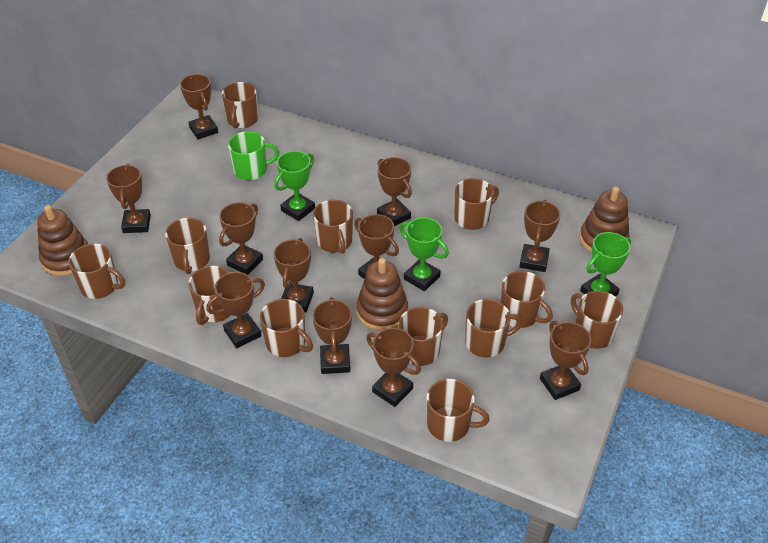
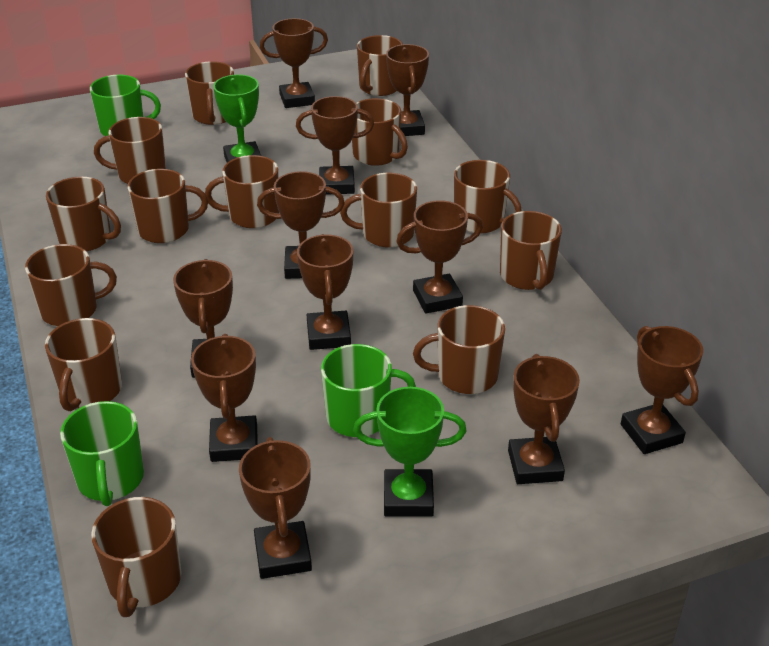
brown mug: [68,244,125,299] [165,218,210,274] [188,266,230,325] [222,82,258,128] [260,299,313,357] [313,200,353,254] [399,307,448,366] [426,379,490,442] [454,178,499,230] [465,299,522,358] [501,271,553,328] [571,291,623,349] = 12 -> [25,244,117,326] [45,318,122,411] [46,177,121,251] [91,497,181,617] [94,117,166,184] [127,169,208,243] [185,61,234,125] [205,155,279,228] [340,173,417,248] [352,98,408,166] [357,35,403,96] [413,305,505,394] [454,160,521,233] [500,211,562,290] = 14
brown stacking toy: [37,205,88,276] [356,258,408,331] [580,186,630,253] = 3 -> none = 0
green mug: [228,131,279,180] = 1 -> [60,401,144,506] [90,75,161,136] [321,344,416,437] = 3
green trophy: [274,151,315,221] [399,217,449,291] [580,232,631,297] = 3 -> [213,74,261,163] [353,387,467,517] = 2

